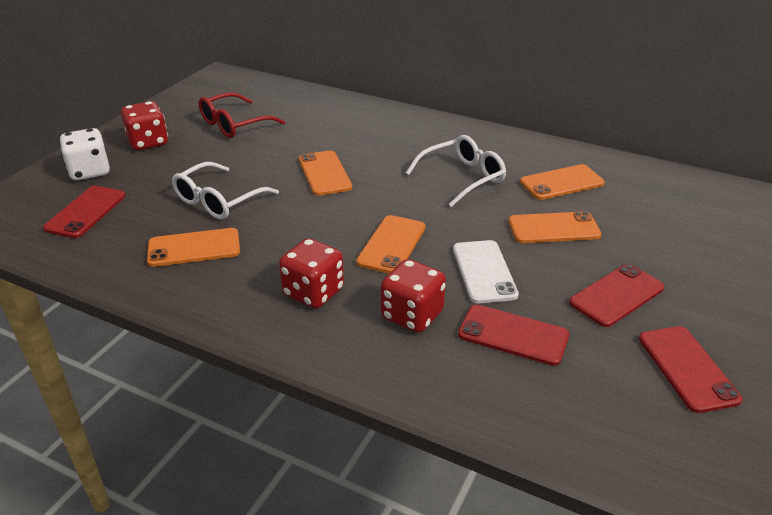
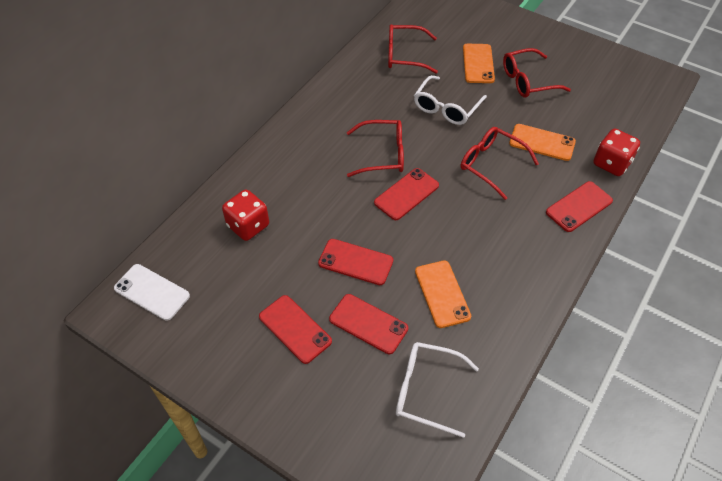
orange phone: [147,228,240,267] [299,150,352,196] [356,215,425,274] [508,211,601,243] [520,164,605,200] = 5 -> [415,261,471,328] [463,44,495,83] [509,124,576,161] = 3
red dice: [121,101,168,150] [279,238,344,308] [381,259,446,333] = 3 -> [222,190,269,241] [593,129,640,176] = 2
red glasses: [199,92,285,138] = 1 -> [347,120,404,177] [388,24,438,74] [461,127,539,200] [503,48,571,98] = 4
red phone: [43,186,126,238] [458,304,569,366] [569,264,664,327] [639,326,742,413] = 4 -> [259,295,332,364] [318,239,393,285] [329,294,408,354] [374,168,439,220] [546,181,613,232] = 5
white dice: [59,128,110,181] = 1 -> none = 0

